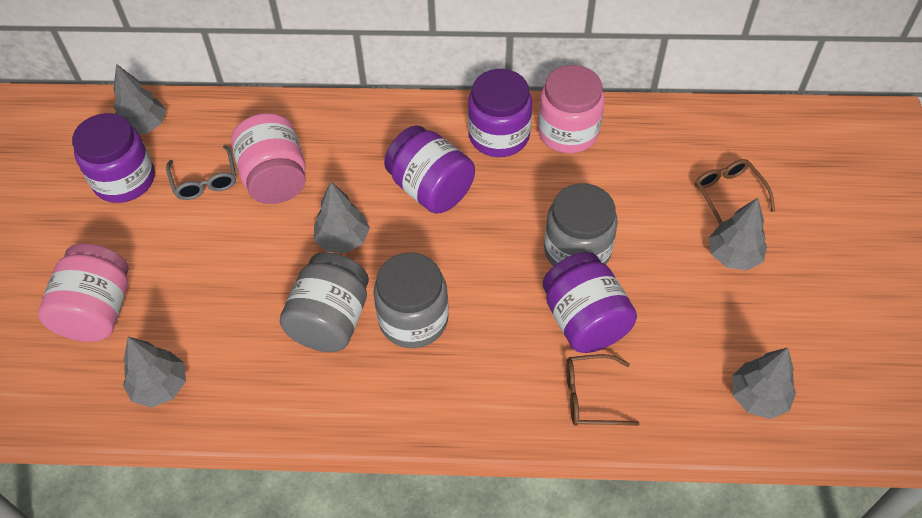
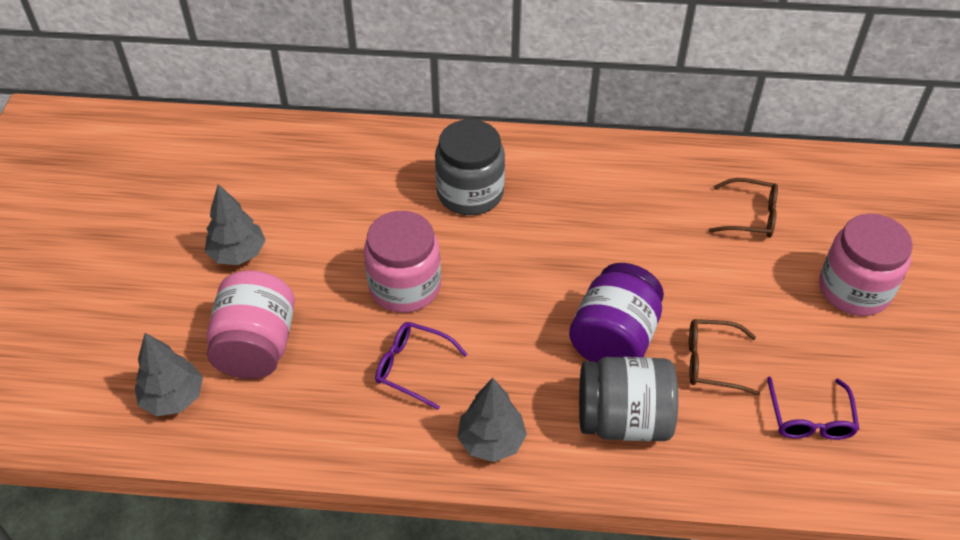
grey glasses: [166,145,236,200] = 1 -> none = 0
grey jar: [280,252,369,352] [373,252,449,348] [544,183,618,266] = 3 -> [435,119,505,215] [579,357,678,441] = 2
grey tree: [113,64,166,134] [123,337,186,408] [314,181,370,253] [709,198,767,270] [732,347,796,419] = 5 -> [135,333,203,416] [205,184,266,265] [457,378,527,462] = 3
purple glasses: none = 0 -> [375,322,468,410] [767,377,859,440] = 2
purple jar: [72,113,155,203] [384,125,475,214] [468,69,532,157] [543,252,637,353] = 4 -> [569,263,664,363] = 1

